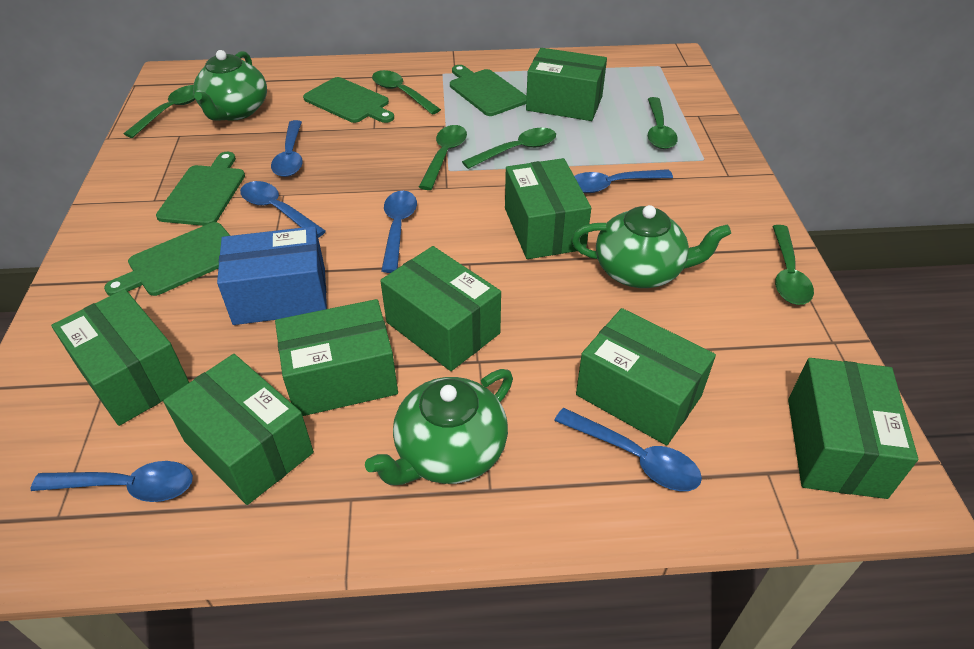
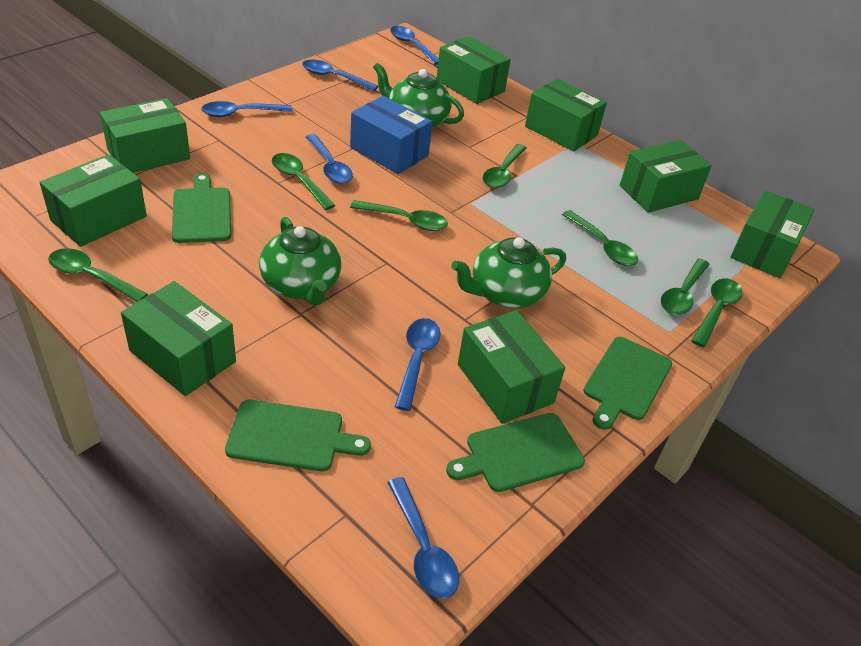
green spoon: [124,85,196,138] [372,70,441,115] [419,125,467,190] [462,128,556,169] [648,97,678,149] [772,225,814,305] = 6 -> [48,248,148,302] [272,153,336,210] [350,200,448,231] [483,144,527,188] [562,210,638,266] [661,258,710,315] [691,278,742,347] = 7

